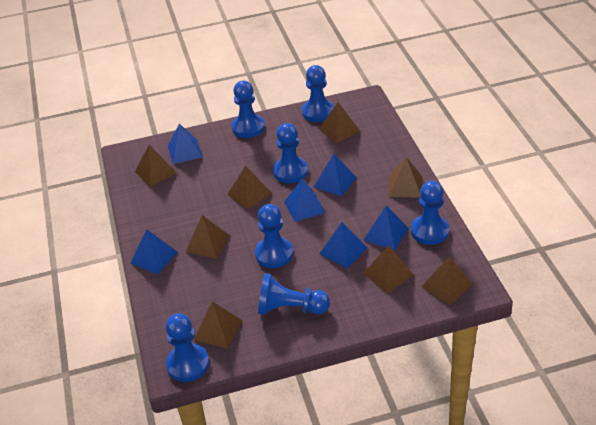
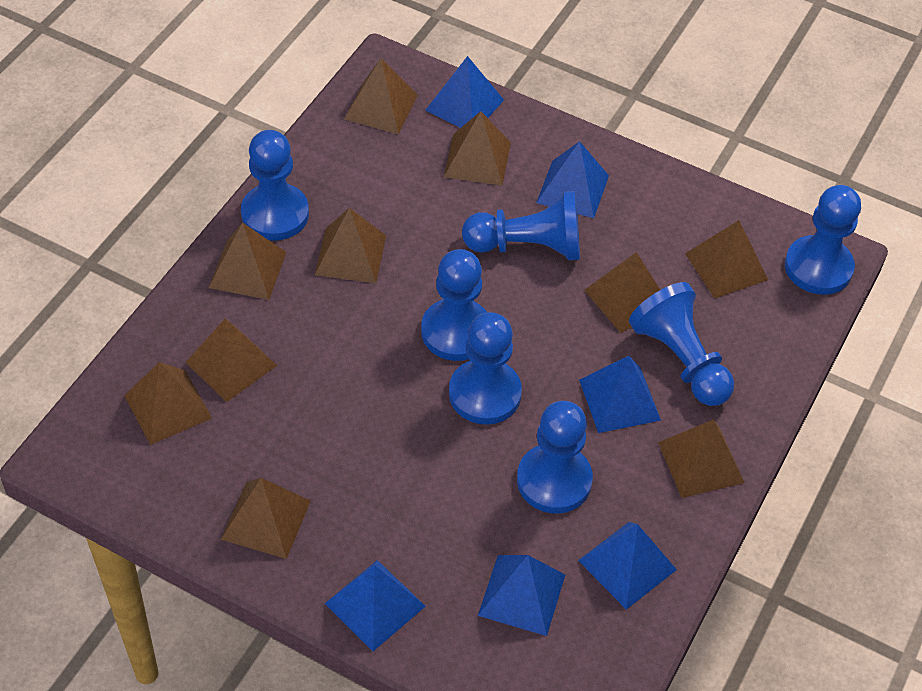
brown pyramid: [135,145,177,187] [186,215,229,259] [194,301,242,348] [227,165,272,209] [319,102,360,144] [363,245,414,293] [389,157,422,198] [421,257,473,305] = 8 -> [124,362,212,445] [185,318,277,402] [209,222,286,300] [221,478,311,559] [315,208,386,283] [344,58,418,134] [444,111,511,186] [584,252,660,333] [658,419,744,498] [685,220,768,299] = 10

